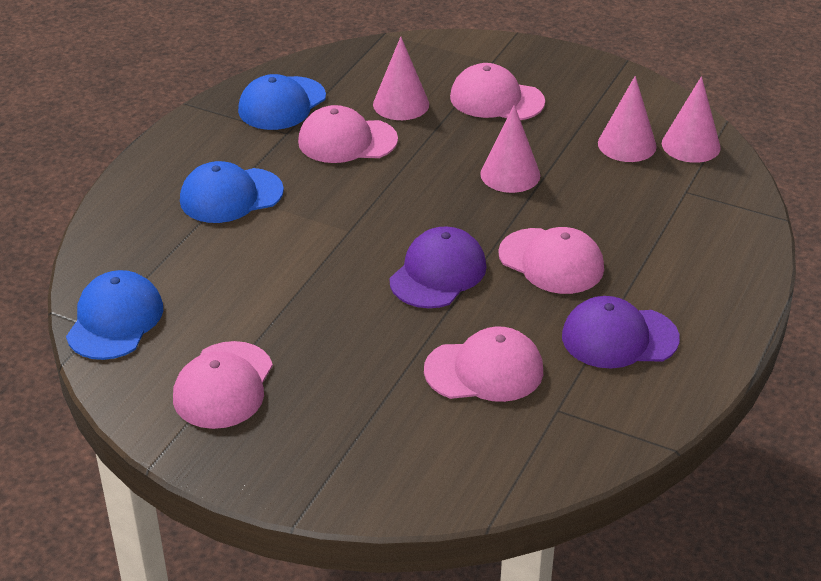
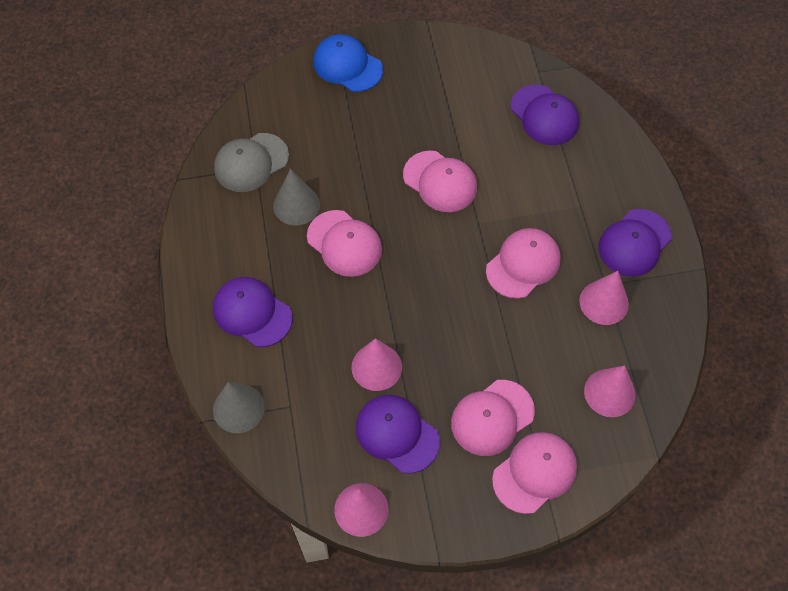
blue cap: [66,270,163,360] [180,161,284,223] [238,74,326,130] = 3 -> [313,34,383,92] = 1
grey cap: none = 0 -> [214,133,289,192] = 1
grey cone: none = 0 -> [213,382,265,433] [273,169,320,225] = 2
purple cap: [390,227,487,308] [562,296,680,368] = 2 -> [213,277,292,347] [356,395,440,474] [511,85,579,145] [598,209,672,277] = 4

